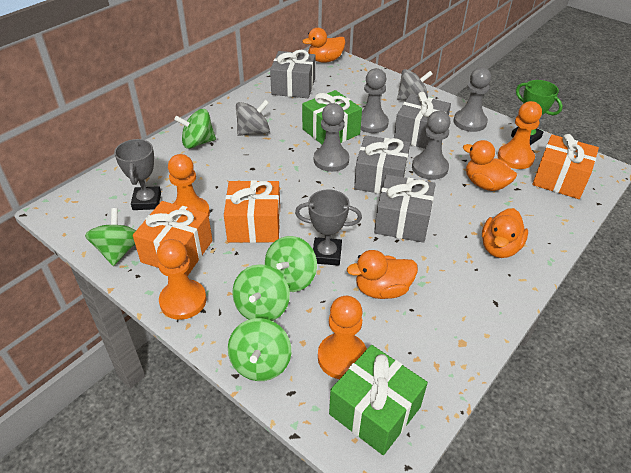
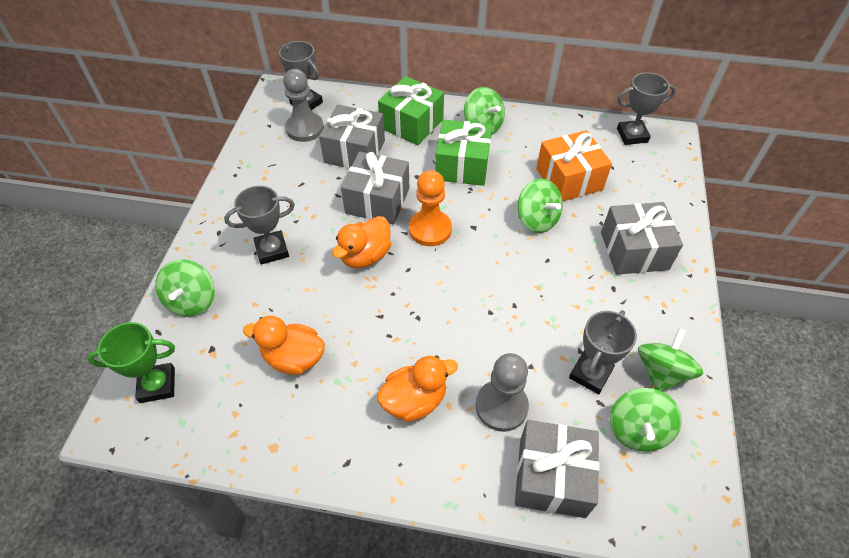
grey pawn: [314,103,349,172] [361,68,389,133] [412,111,450,180] [454,67,491,132] = 4 -> [283,69,324,142] [476,353,529,432] = 2
grey spinning top: [236,100,270,136] [397,69,433,101] = 2 -> none = 0
grey trophy: [114,139,161,210] [295,190,362,266] = 2 -> [224,186,295,265] [279,41,323,110] [569,310,637,394] [617,72,676,145] = 4
orange duck: [302,28,345,63] [347,250,418,299] [463,140,517,191] [482,208,528,258] = 4 -> [243,316,325,375] [332,216,391,268] [377,355,458,422] = 3
orange gift: [133,201,213,276] [224,180,280,243] [532,134,599,199] = 3 -> [536,130,612,202] = 1
orange pawn: [157,239,207,320] [168,154,210,216] [318,296,367,379] [498,101,542,169] = 4 -> [409,170,452,246] = 1

